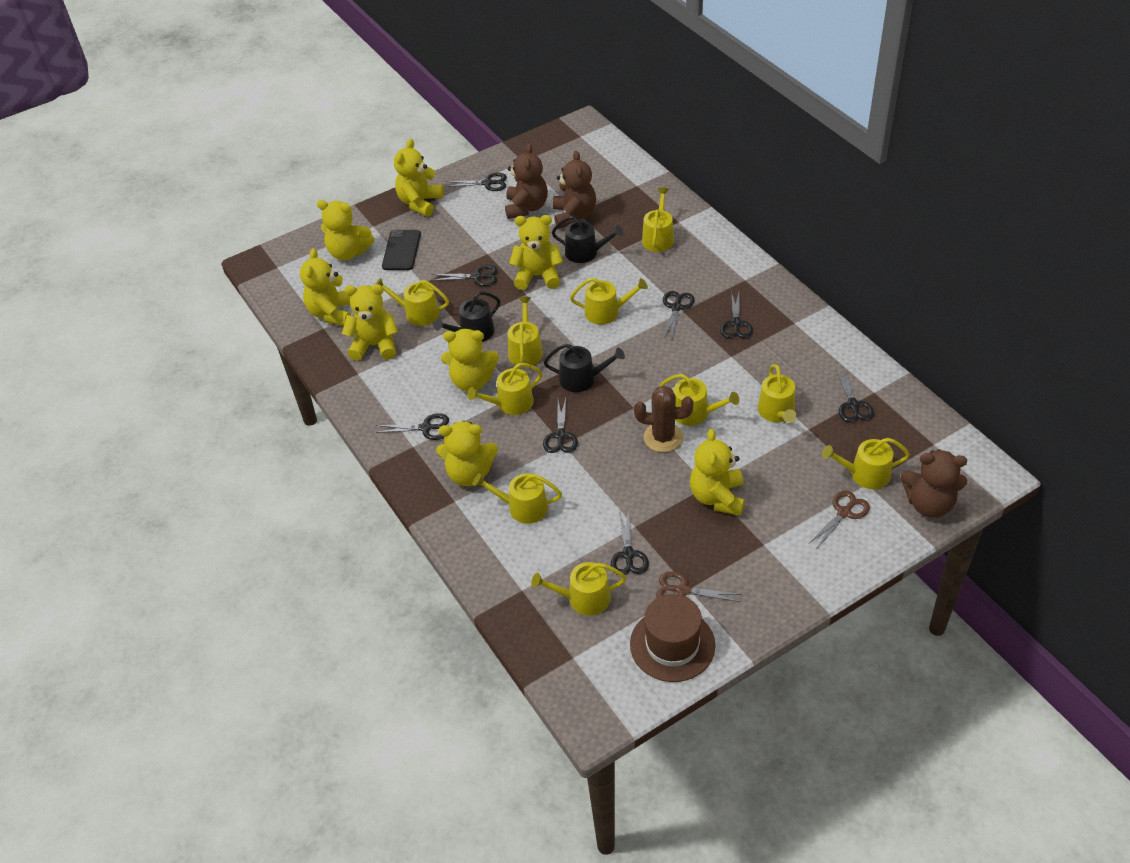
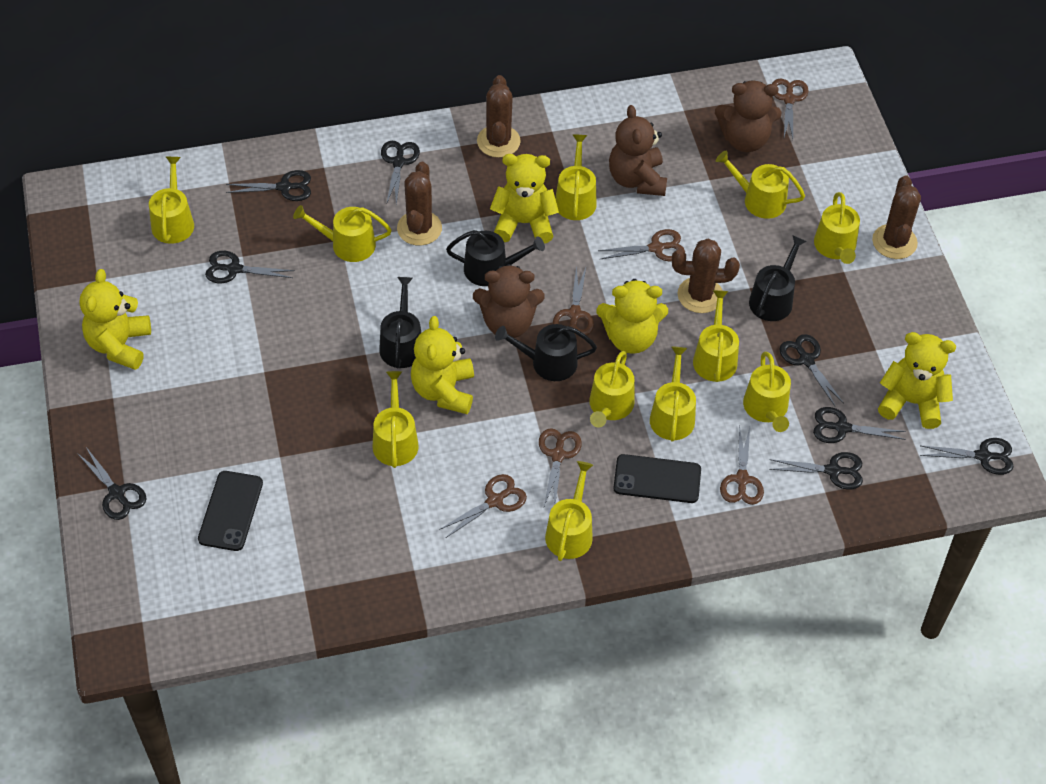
black phone: [382,230,421,270] = 1 -> [198,471,263,551] [613,454,701,503] = 2
black watering can: [433,292,500,342] [544,344,625,392] [552,216,624,263] = 3 -> [379,277,421,368] [446,230,545,286] [495,324,597,381] [749,235,807,321] = 4
brown cactus: [634,386,694,452] = 1 -> [397,162,442,246] [477,75,521,158] [672,239,740,313] [872,175,921,259] = 4
brown hat: [630,594,715,682] = 1 -> none = 0
brown scissors: [656,571,742,602] [810,490,870,548] = 2 -> [439,474,527,538] [539,428,582,506] [553,266,594,336] [598,229,685,261] [720,425,764,505] [772,78,809,139] = 6
yellow teddy bear: [300,248,351,326] [317,200,374,260] [342,284,398,361] [394,139,444,216] [436,421,498,486] [441,329,499,391] [509,215,563,290] [690,429,744,516] = 8 -> [80,269,151,370] [411,316,474,414] [490,154,559,244] [597,279,668,354] [878,332,956,429] = 5
yellow watering can: [376,278,449,326] [467,363,542,415] [473,473,562,524] [508,297,543,367] [531,562,626,616] [570,278,648,325] [642,188,674,252] [659,374,739,426] [758,364,797,423] [822,438,910,489] = 10 -> [149,157,194,244] [293,205,392,262] [373,371,419,468] [545,461,593,561] [555,134,597,220] [589,351,635,428] [650,347,696,442] [693,290,739,382] [716,151,805,219] [743,352,791,432] [814,192,860,264] = 11

